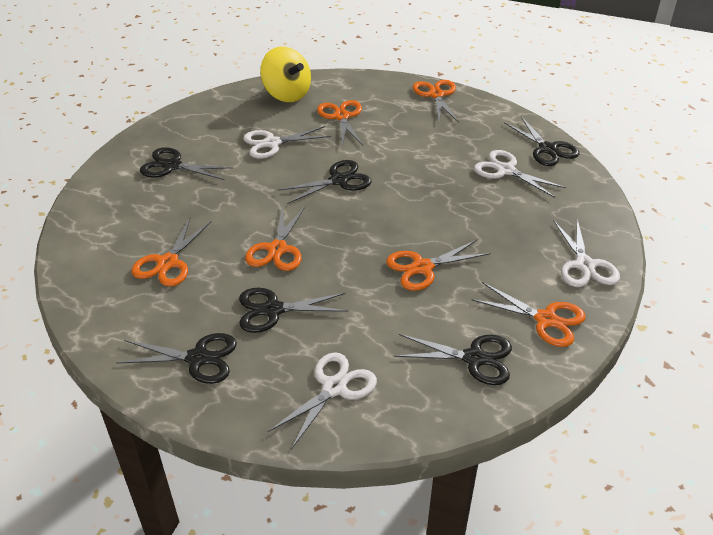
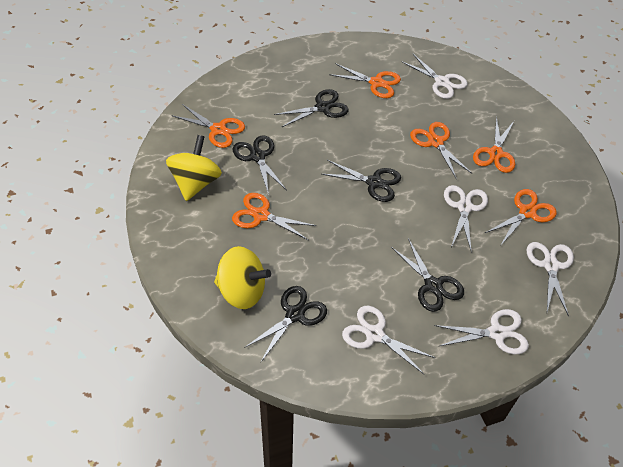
black scissors: [116,333,237,384] [140,147,233,180] [239,288,349,333] [278,160,371,204] [394,334,512,385] [504,116,579,166] = 6 -> [232,135,287,195] [244,286,327,362] [274,89,349,127] [322,160,401,202] [391,238,464,312] = 5
white scissors: [243,126,331,159] [268,352,377,449] [474,150,566,198] [554,219,620,287] = 4 -> [342,306,436,375] [401,54,468,99] [435,309,529,355] [444,185,488,250] [526,242,574,317] = 5
yellow spinning top: [260,47,311,102] = 1 -> [166,135,222,201] [214,246,271,309] = 2

